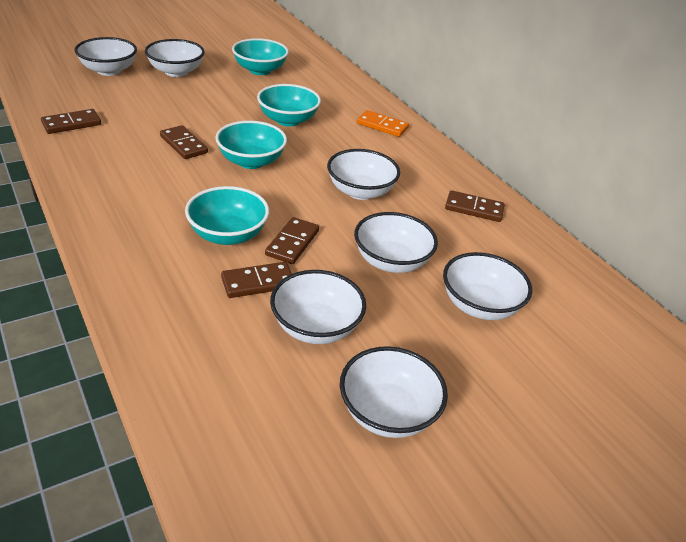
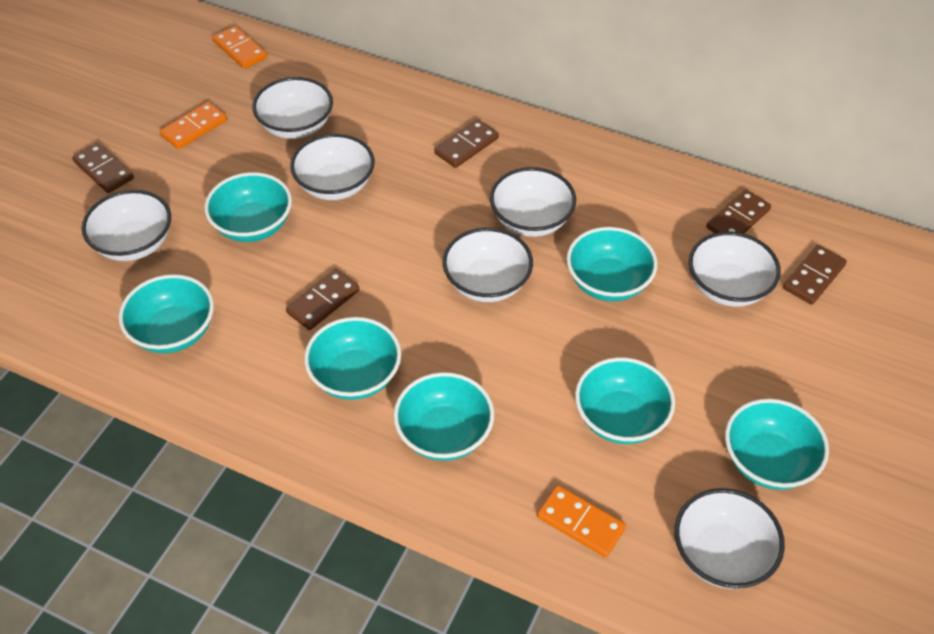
orange domino: [357,110,409,137] = 1 -> [160,102,227,150] [212,26,267,69] [537,485,626,558] = 3
turquoise bowl: [185,186,269,245] [215,121,287,169] [232,38,289,75] [257,84,321,126] = 4 -> [118,274,214,353] [204,172,292,242] [304,317,401,400] [393,372,494,461] [566,227,658,301] [575,357,675,444] [725,398,829,490] = 7

